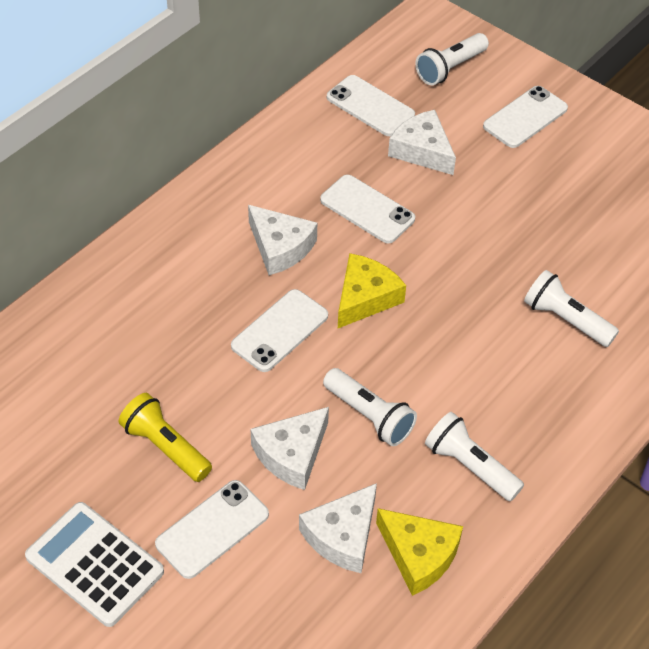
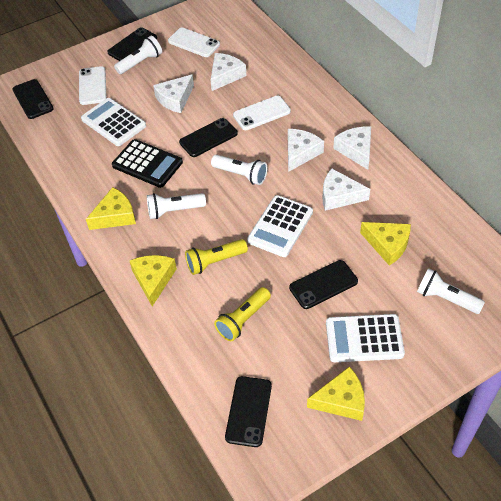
black calculator: none = 0 -> [112,139,183,188] = 1
black phone: none = 0 -> [13,79,54,119] [107,27,157,61] [179,118,238,157] [225,376,272,447] [289,260,358,309] = 5
white calculator: [25,502,164,627] = 1 -> [81,98,146,146] [247,195,313,257] [326,314,405,362] = 3
white cheese: [248,205,317,275] [251,407,329,490] [299,483,377,573] [388,110,456,175] = 4 -> [153,74,194,113] [211,53,246,91] [288,129,324,172] [323,168,370,211] [333,127,371,170] = 5
white phone: [155,480,269,579] [231,289,328,372] [320,175,415,243] [327,75,415,136] [483,86,568,148] = 5 -> [79,66,107,105] [168,28,220,57] [233,96,291,130] = 3
yellow cheese: [338,253,406,328] [376,508,463,596] = 2 -> [86,187,136,230] [130,255,177,307] [307,366,365,421] [360,222,411,266] = 4
yellow flashlight: [119,393,212,482] = 1 -> [185,239,248,275] [214,287,271,341] = 2

